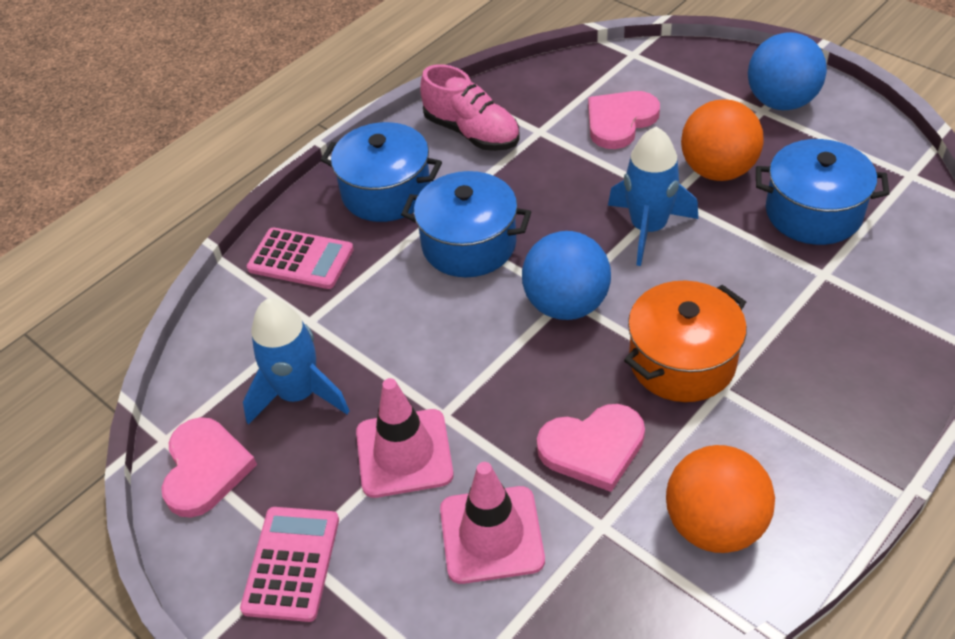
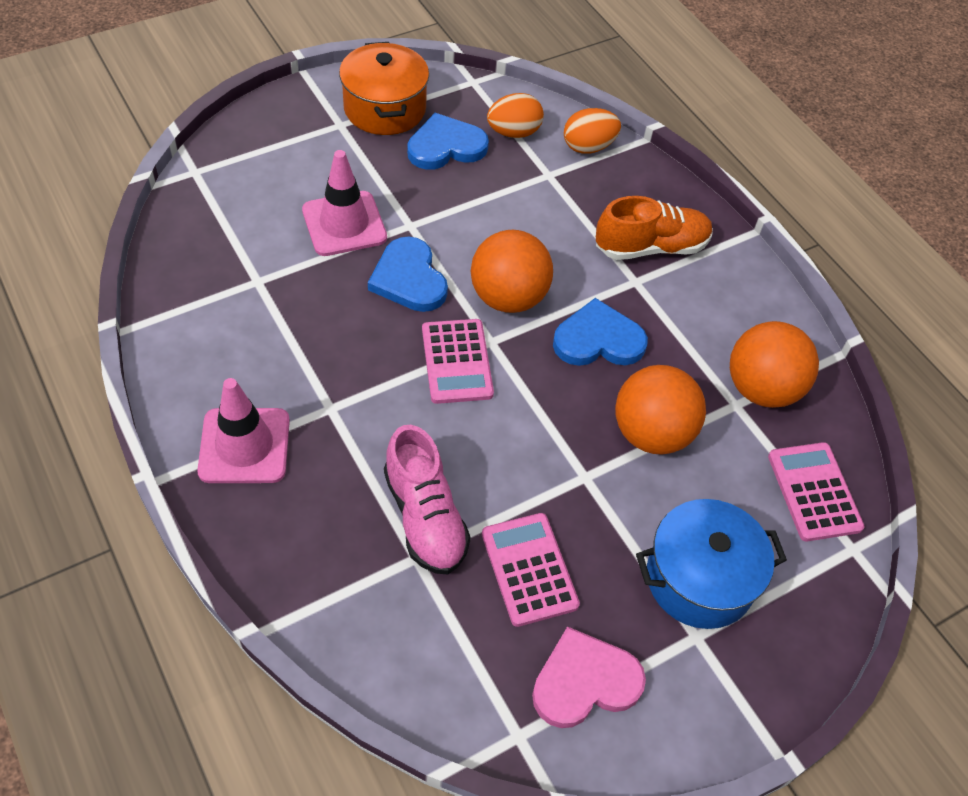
blue ball: [522,231,611,320] [748,32,827,110] = 2 -> none = 0
blue heart: none = 0 -> [368,237,448,312] [407,113,489,170] [553,298,648,366] = 3
blue pot: [321,122,442,222] [401,171,531,277] [756,139,890,245] = 3 -> [636,499,787,629] = 1
blue rocket: [243,298,349,425] [608,127,698,266] = 2 -> none = 0
orange ball: [666,445,775,553] [681,99,763,181] = 2 -> [471,230,553,313] [615,365,706,455] [730,321,819,408] = 3
orange egg: none = 0 -> [487,93,544,138] [564,108,621,154] = 2
orange shoe: none = 0 -> [596,196,713,260] = 1
pink calculator: [240,507,339,622] [247,228,354,289] = 2 -> [422,319,494,404] [482,513,580,627] [768,442,865,541] = 3
pink heart: [161,417,257,518] [537,404,645,492] [588,91,660,149] = 3 -> [532,626,646,728] = 1

